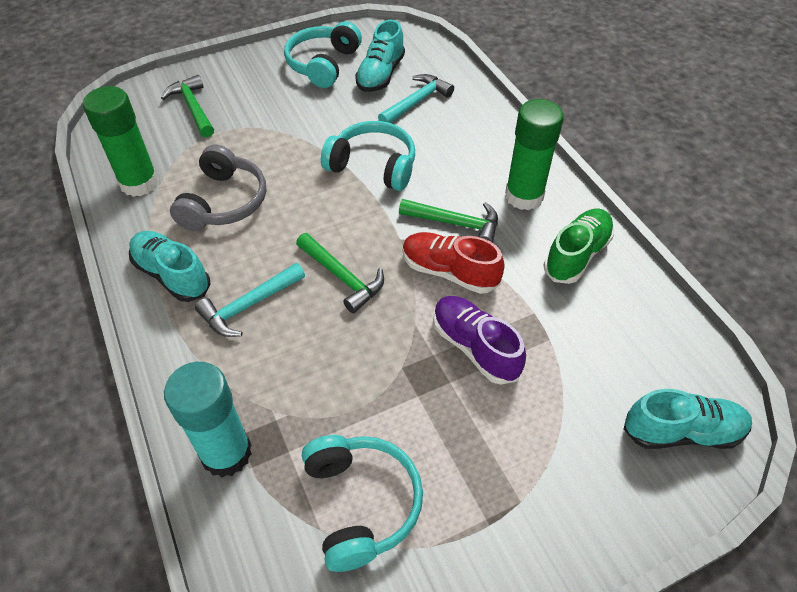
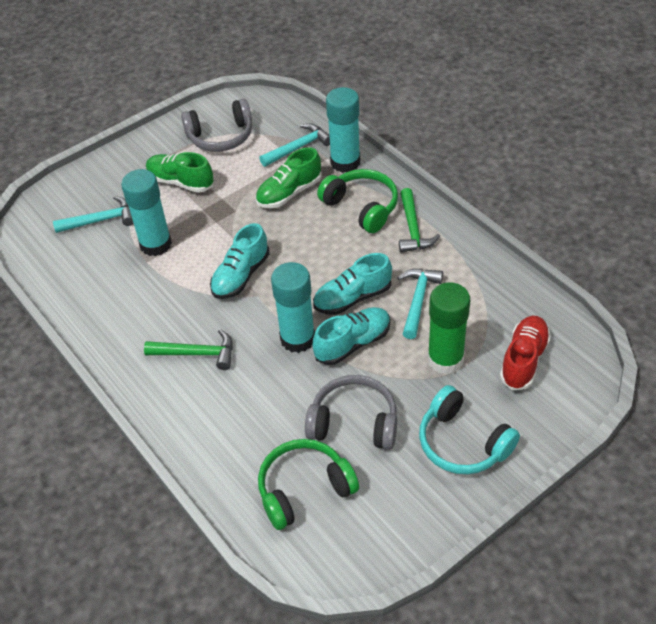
green glue stick: [83,86,159,197] [505,99,564,210] = 2 -> [427,282,470,375] = 1
green hammer: [161,75,214,138] [296,233,384,313] [399,199,498,243] = 3 -> [144,329,233,370] [399,188,440,253] = 2
green headphones: none = 0 -> [258,439,359,530] [317,169,398,233] = 2
green shoe: [544,208,614,284] = 1 -> [146,152,214,193] [255,147,322,208] = 2
grey headphones: [170,144,266,231] = 1 -> [181,99,252,152] [305,375,397,450] = 2
purple shoe: [433,296,526,385] = 1 -> none = 0
turquoise glue stick: [164,362,252,477] = 1 -> [121,169,172,256] [271,262,315,353] [326,87,360,173] = 3
turquoise hammer: [195,263,305,337] [378,74,454,123] = 2 -> [53,196,134,233] [259,124,330,167] [397,269,443,339] = 3
turquoise headphones: [284,21,362,88] [302,435,423,572] [321,121,415,191] = 3 -> [419,385,520,474] = 1

